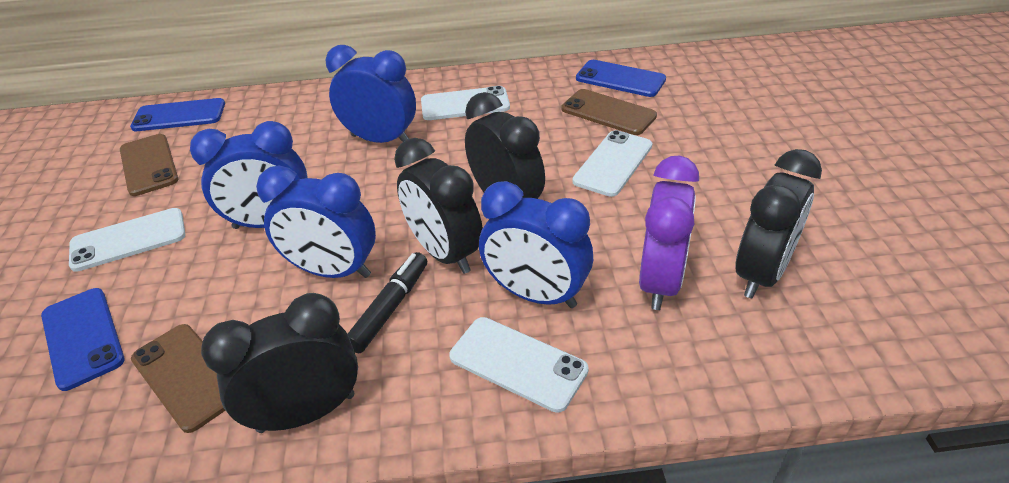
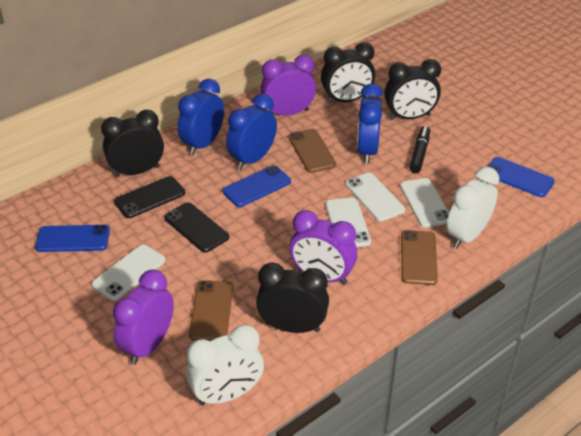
black phone: none = 0 -> [114,176,185,218] [164,202,229,253] = 2
blue clock: [190,121,308,229] [256,166,376,278] [325,45,416,143] [479,181,593,308] = 4 -> [178,79,224,155] [226,94,277,170] [357,84,383,163] = 3
purple clock: [639,156,699,310] = 1 -> [113,269,174,365] [260,55,316,116] [289,210,357,285] = 3
white clock: none = 0 -> [186,325,264,405] [447,167,499,249] = 2

